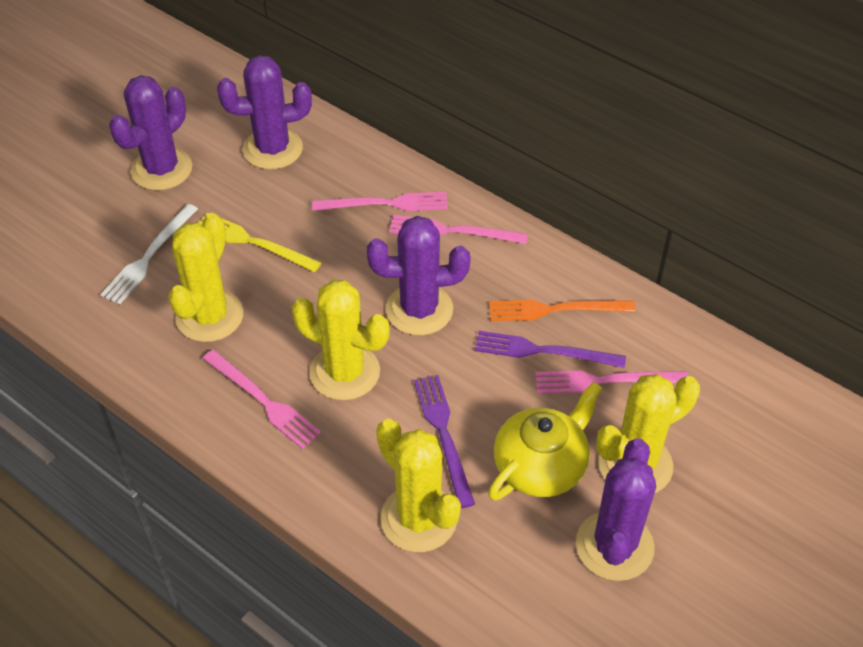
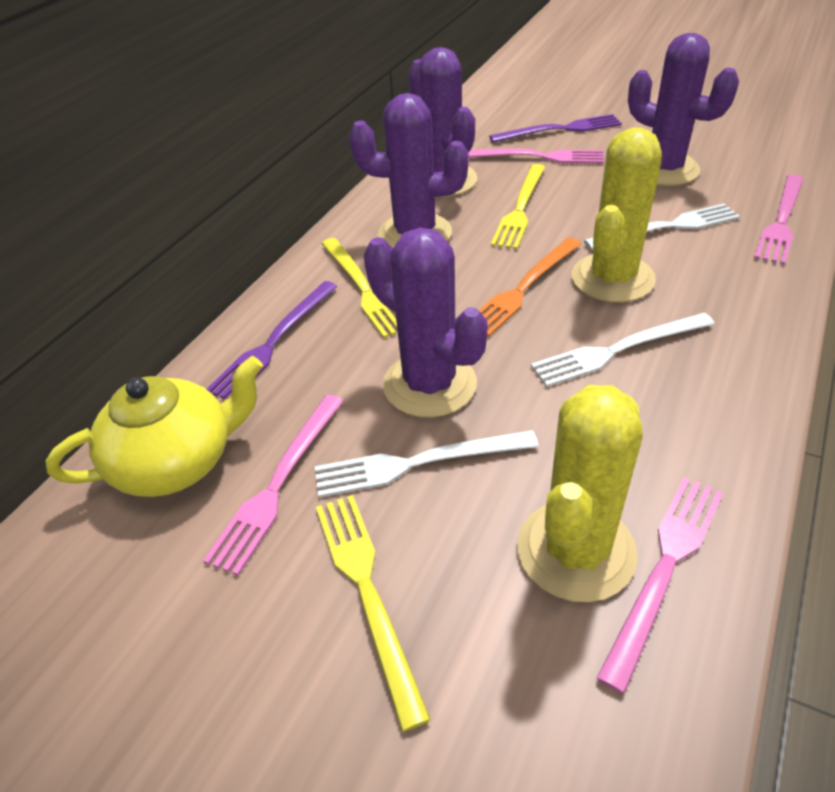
white fork: [100,204,198,305] = 1 -> [315,430,539,498] [531,313,715,387] [584,203,740,250] = 3
yellow cactus: [168,213,243,342] [292,280,390,400] [376,419,461,552] [596,374,700,493] = 4 -> [517,385,642,602] [572,128,662,303] = 2
yellow fork: [199,213,322,272] = 1 -> [316,495,431,732] [321,238,397,338] [491,164,545,250] = 3

